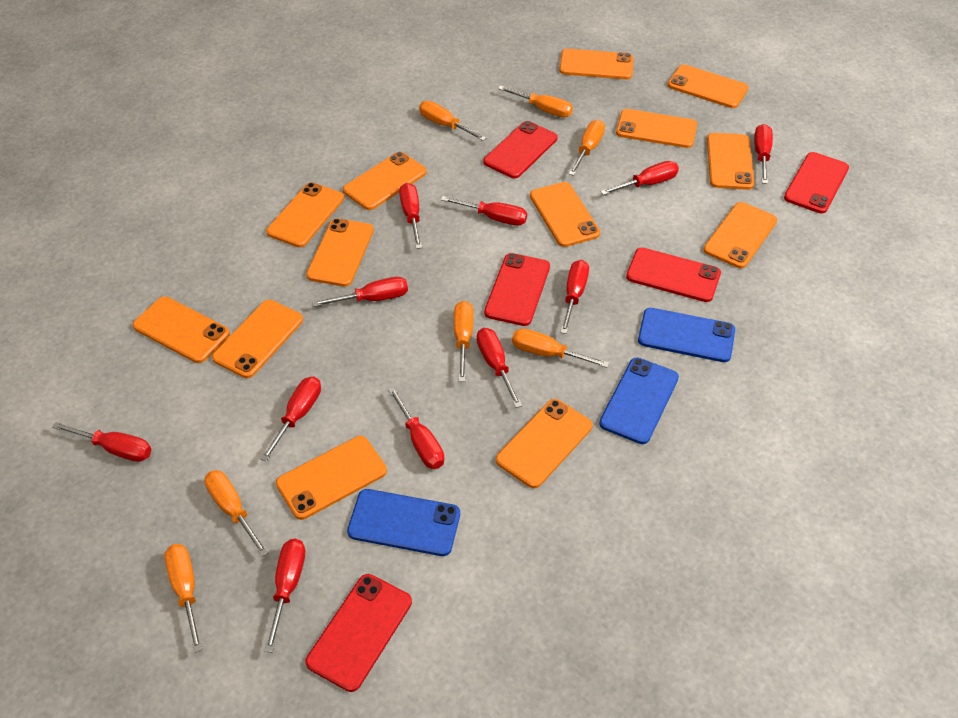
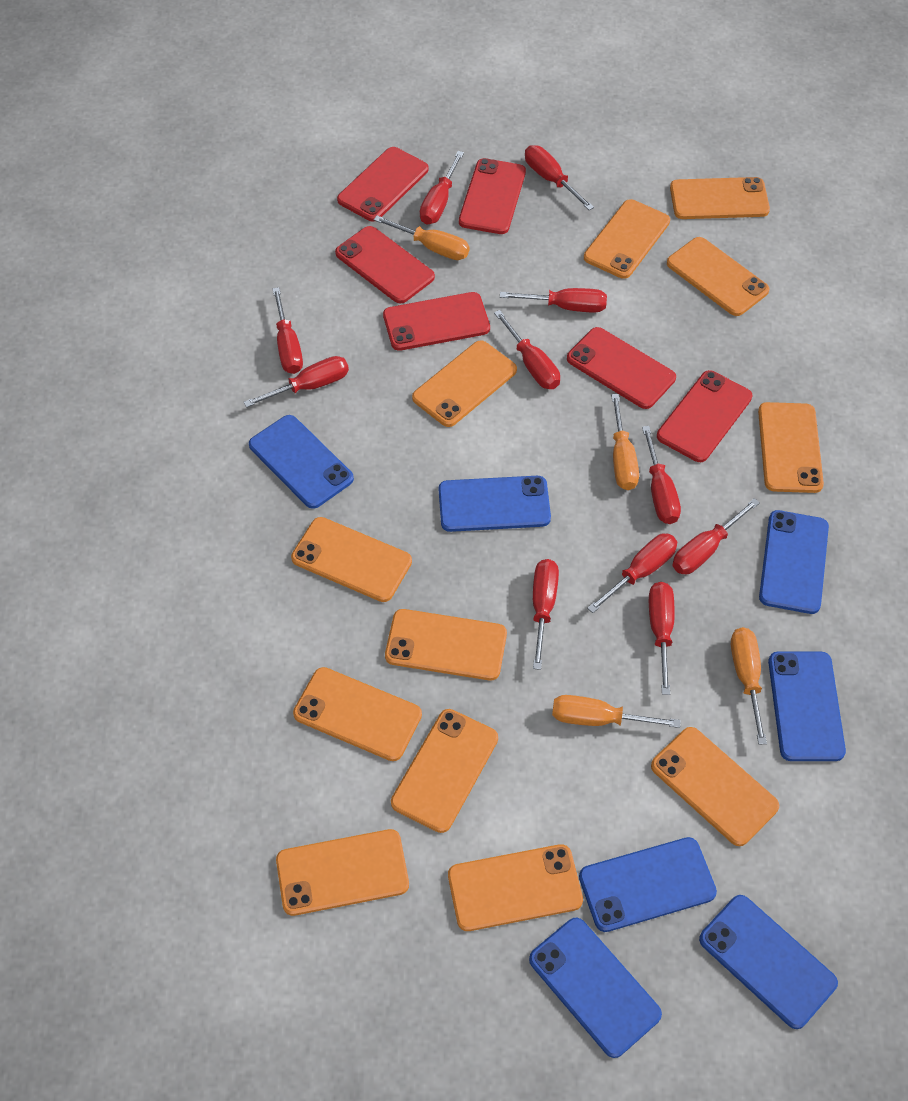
blue phone: [347,489,460,556] [599,357,679,444] [638,308,735,362] = 3 -> [249,415,354,509] [439,476,551,532] [529,918,662,1058] [579,837,717,932] [699,895,838,1029] [759,510,829,614] [768,651,846,761] = 7
orange phone: [133,296,230,363] [212,300,303,378] [266,182,344,248] [276,436,387,520] [306,218,374,287] [343,152,427,210] [496,399,592,488] [530,182,600,247] [559,49,634,79] [616,109,697,148] [668,65,748,108] [703,202,777,268] [707,133,754,190] = 13 -> [276,829,409,916] [291,517,412,602] [293,667,422,761] [385,609,507,680] [391,709,498,833] [412,340,517,427] [448,844,583,931] [584,199,670,279] [651,727,779,846] [667,237,770,316] [670,177,770,219] [758,402,824,493] = 12
orange screwdriver: [165,544,202,653] [204,470,269,557] [419,101,486,141] [454,301,474,382] [498,86,573,118] [512,328,609,368] [569,120,605,176] = 7 -> [374,216,469,260] [552,695,681,728] [611,394,639,490] [731,627,767,745] = 4
red phone: [306,574,412,692] [484,121,558,178] [484,253,550,326] [626,248,721,302] [784,152,849,213] = 5 -> [335,226,435,304] [337,147,429,221] [383,292,490,351] [459,158,526,234] [567,327,676,409] [657,370,752,462] = 6

